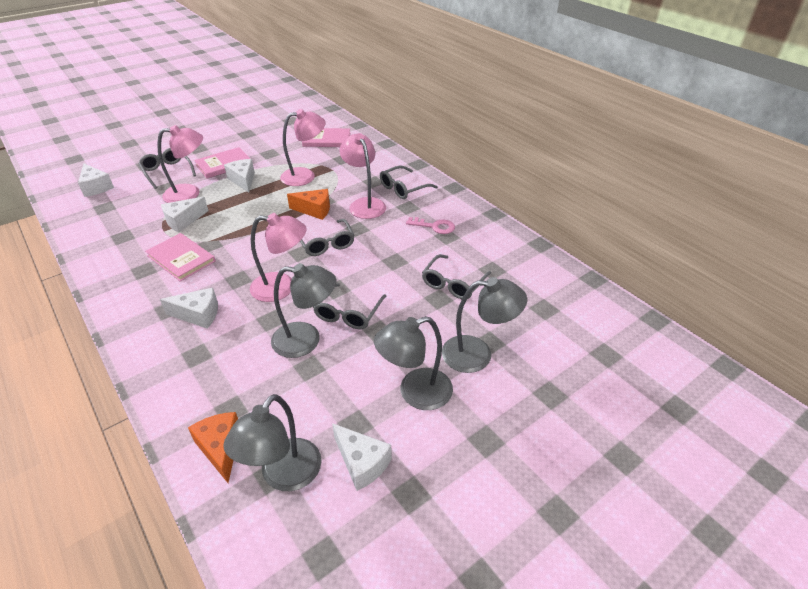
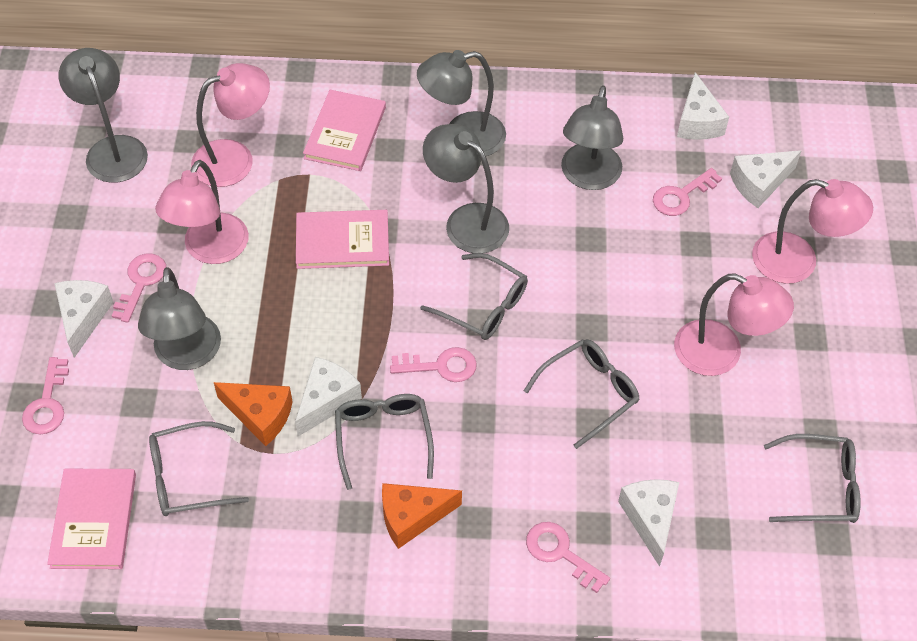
grey lamp: [223,394,322,491] [271,263,336,358] [374,316,453,410] [442,277,527,373] = 4 -> [59,48,148,183] [138,267,221,370] [417,50,506,156] [423,124,509,253] [561,85,623,190] = 5
pink key: [406,217,455,234] = 1 -> [22,357,69,434] [112,253,166,323] [390,347,477,382] [526,522,610,593] [653,168,722,216] = 5

